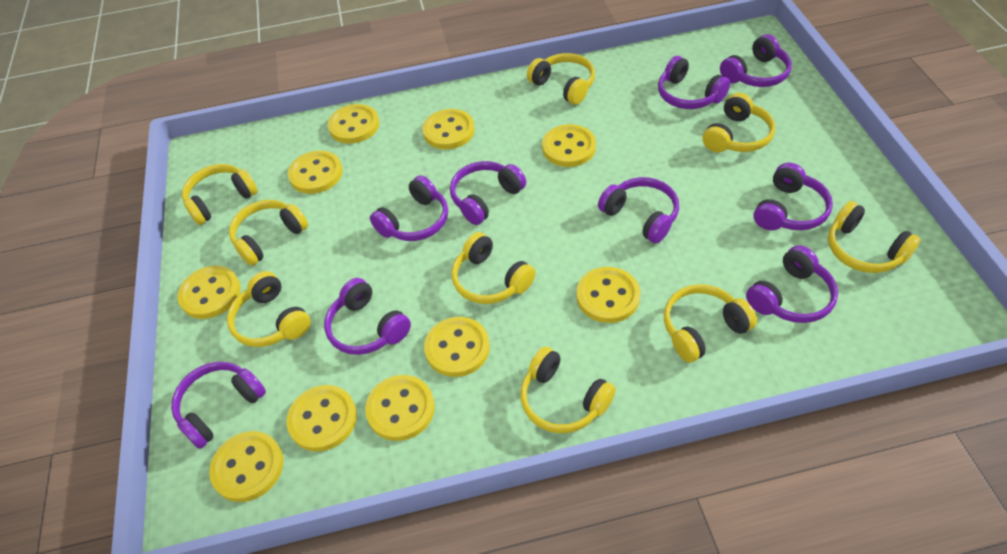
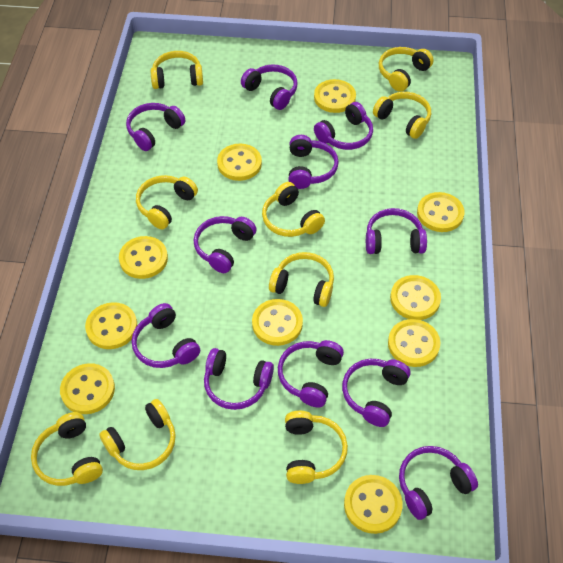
purple headphones: [171,362,266,449] [324,278,411,355] [370,175,448,241] [450,161,526,225] [598,177,679,243] [658,56,730,109] [720,34,792,87] [746,245,838,323] [753,163,833,230] = 9 -> [126,103,185,151] [132,303,200,368] [194,216,256,273] [204,348,274,410] [241,64,298,110] [278,340,344,408] [288,135,339,189] [314,102,373,150] [342,359,410,427] [366,208,427,254] [399,446,478,520] = 11

